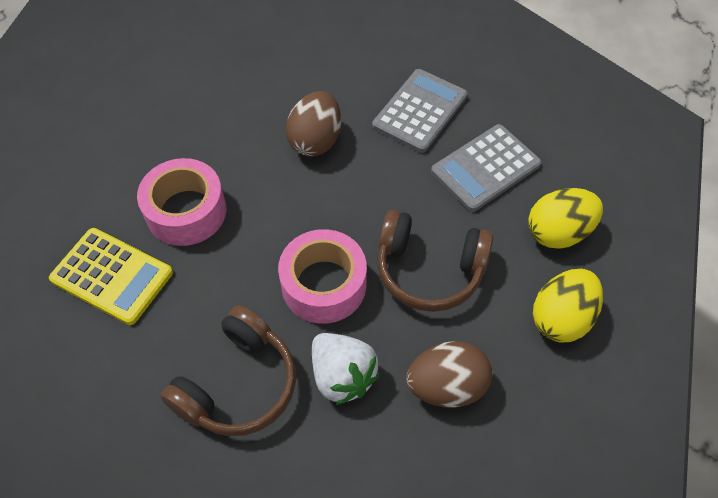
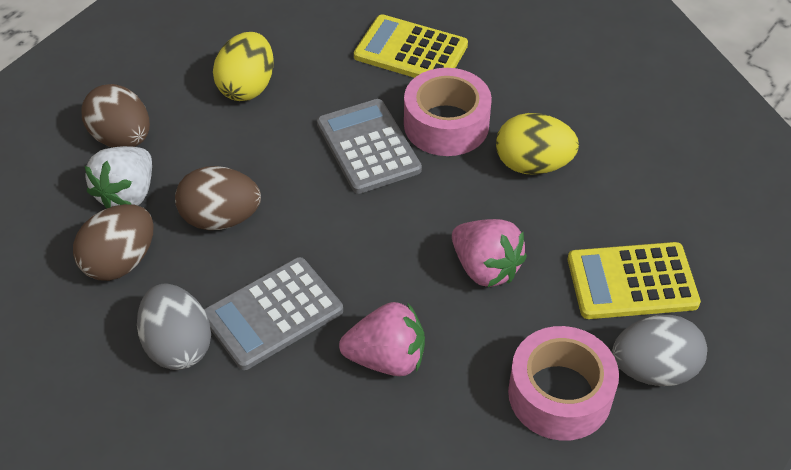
brown egg: [286,91,341,157] [406,341,492,408] = 2 -> [73,204,154,281] [81,84,150,148] [175,166,261,230] = 3
brown headphones: [160,306,296,436] [378,210,493,312] = 2 -> none = 0
grey egg: none = 0 -> [137,283,211,370] [612,315,707,386] = 2
pink strawberry: none = 0 -> [339,302,425,376] [452,219,527,287] = 2
yellow calculator: [49,228,173,325] = 1 -> [354,14,468,78] [568,242,701,319] = 2

